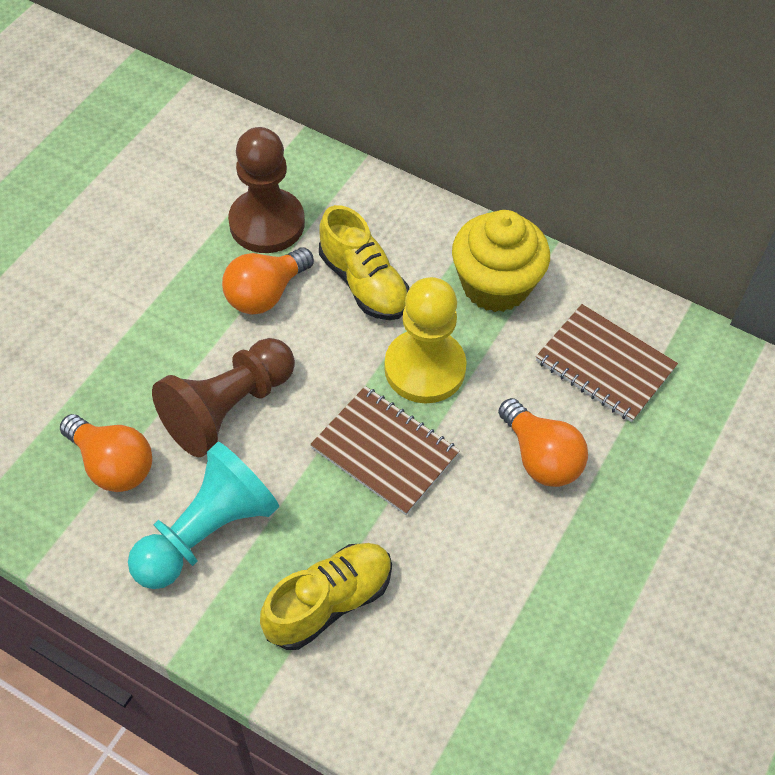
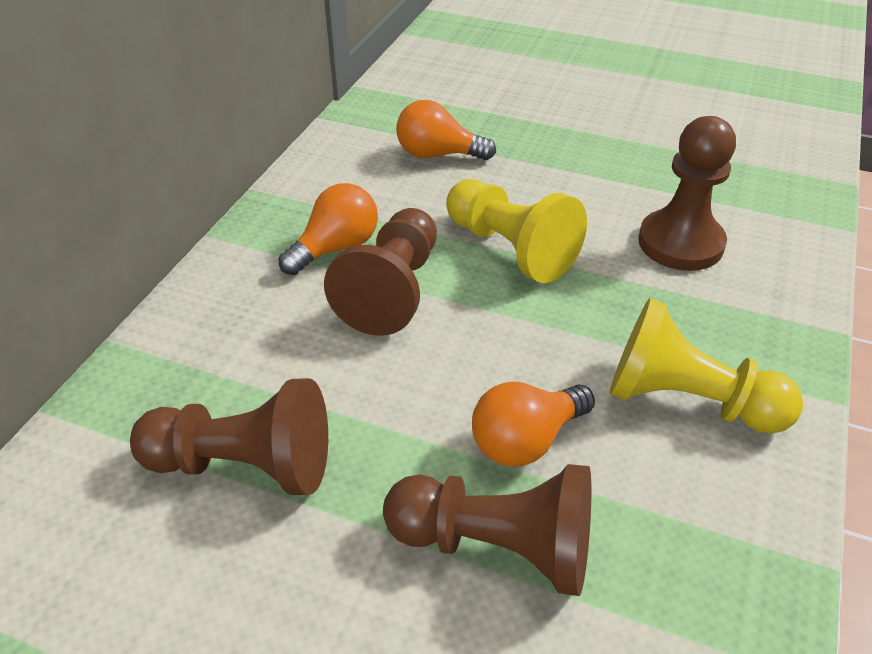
brown notebook: [310,386,460,515] [536,304,678,422] = 2 -> none = 0
brown pawn: [152,338,295,457] [228,127,305,253] = 2 -> [130,378,328,495] [324,208,437,336] [383,464,591,596] [638,116,736,271] = 4
turquoise pawn: [128,442,279,589] = 1 -> none = 0
yellow cupcake: [452,210,550,312] = 1 -> none = 0
yellow pawn: [384,277,467,403] = 1 -> [446,179,587,283] [609,298,803,434] = 2
yellow shoe: [260,543,392,650] [319,205,409,320] = 2 -> none = 0

